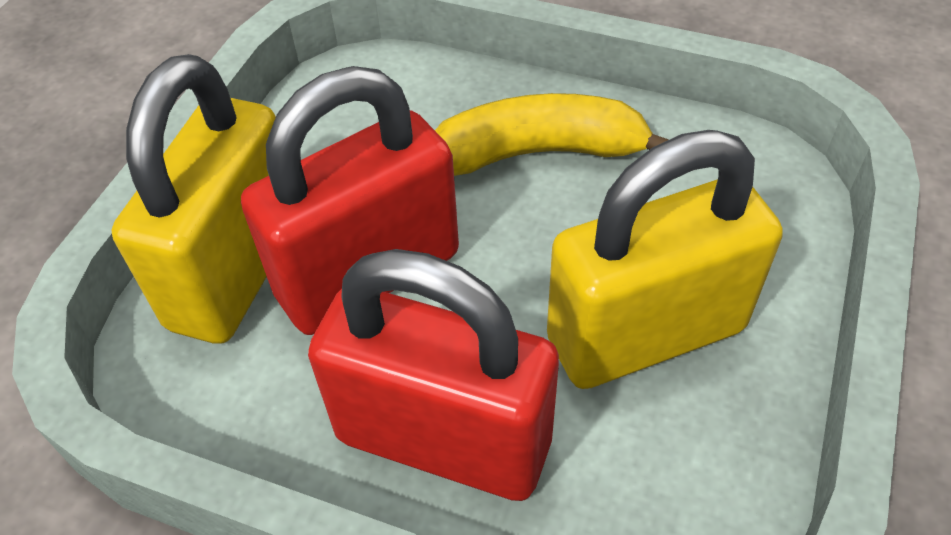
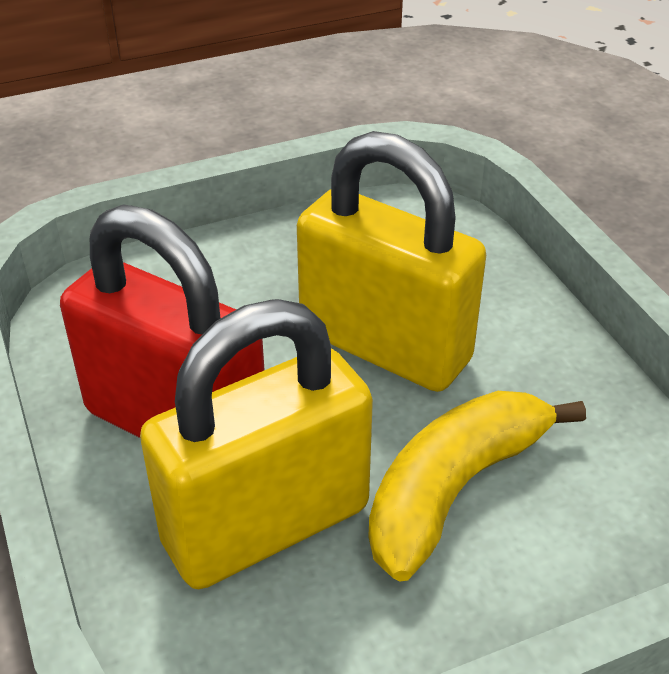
red padlock: [241,66,459,335] [308,249,559,501] = 2 -> [60,204,264,438] = 1

